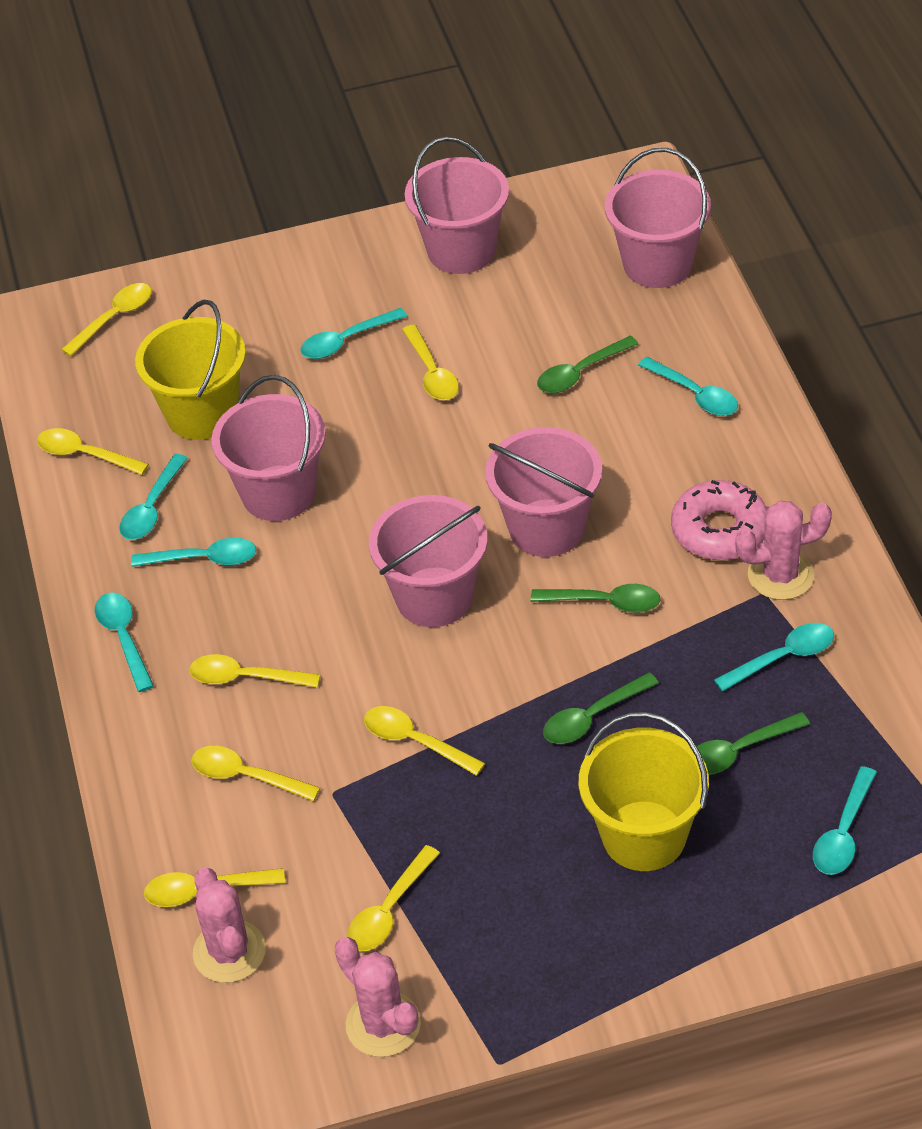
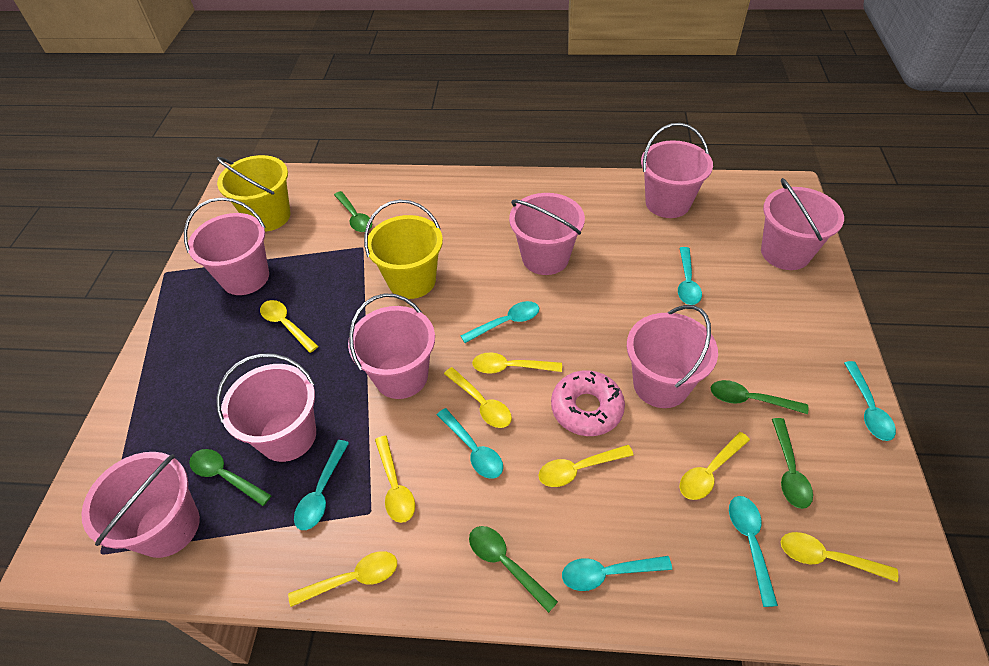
green spoon: [531,584,661,613] [537,336,638,393] [543,672,659,744] [697,712,810,775] = 4 -> [189,449,272,506] [334,191,372,232] [469,526,558,613] [711,380,808,414] [772,418,813,509] = 5
pink bucket: [211,375,326,521] [369,495,488,627] [405,137,509,274] [485,427,602,557] [605,148,711,288] = 5 -> [81,452,200,558] [184,197,269,295] [216,353,316,462] [348,293,435,399] [509,193,585,275] [627,305,718,408] [641,123,713,218] [761,178,844,270] = 8
pink cactus: [193,867,266,983] [334,937,421,1057] [735,501,832,600] = 3 -> none = 0

